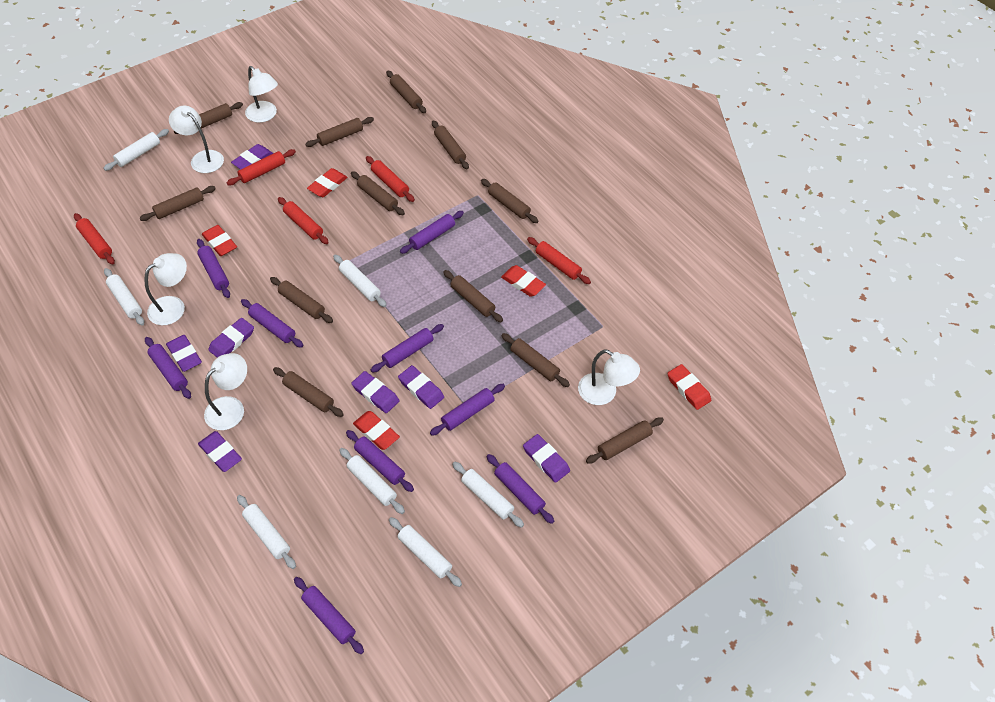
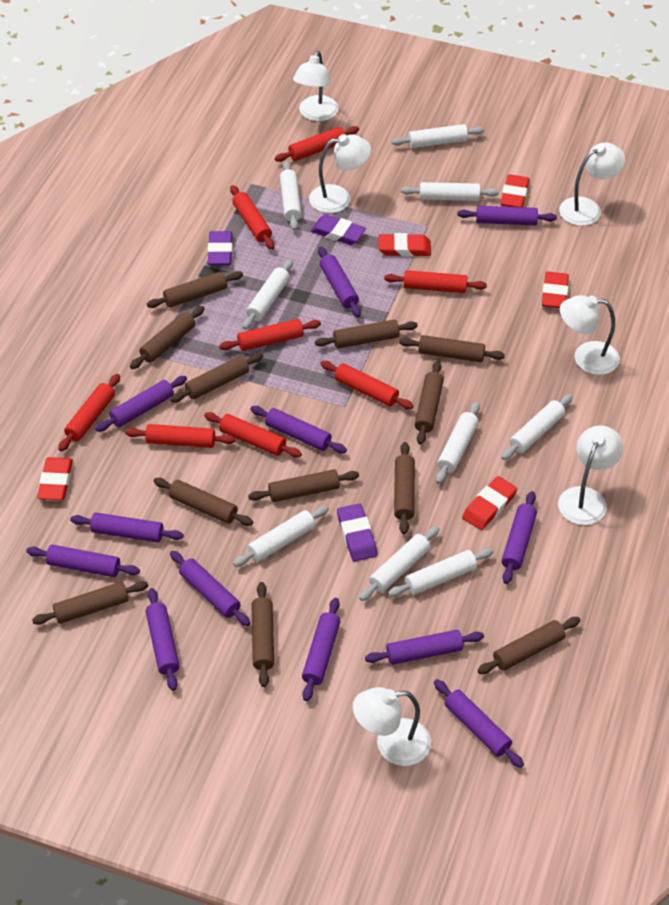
purple eraser: [166,335,202,372] [198,431,242,472] [208,318,254,358] [231,144,273,170] [351,371,400,413] [398,365,444,409] [523,434,570,483] = 7 -> [208,231,233,265] [311,214,366,245] [337,503,377,561] = 3
purple rolling pin: [145,337,191,399] [197,239,230,298] [241,299,303,348] [294,577,364,654] [346,430,414,492] [371,324,444,373] [400,211,464,254] [430,384,505,436] [486,454,554,524] = 9 -> [26,545,140,577] [70,512,184,543] [95,376,187,432] [146,588,180,691] [170,551,250,626] [250,406,347,453] [302,598,340,701] [318,247,361,317] [365,630,484,665] [434,679,524,768] [457,206,557,225] [502,491,537,584] = 12
red rolling pin: [74,213,115,264] [227,149,296,185] [278,197,329,244] [366,156,415,202] [527,237,591,284] = 5 -> [58,374,120,451] [125,424,236,448] [204,412,302,458] [219,319,321,351] [230,185,274,250] [275,126,359,162] [320,361,414,409] [384,270,487,293] = 8
white lamp: [144,253,187,325] [169,106,224,173] [204,353,247,430] [245,66,278,123] [578,349,640,405] = 5 -> [293,51,339,121] [309,134,371,213] [353,687,431,766] [558,425,623,525] [559,142,625,226] [560,295,620,375] = 6
white rolling pin: [103,129,169,171] [104,268,144,326] [237,495,296,569] [333,255,387,307] [339,448,405,514] [389,517,462,587] [452,462,524,528] = 7 -> [233,506,329,567] [243,260,293,330] [280,161,302,230] [359,526,439,601] [388,548,493,597] [392,124,484,148] [401,182,499,201] [436,402,480,484] [501,394,573,460] = 9

